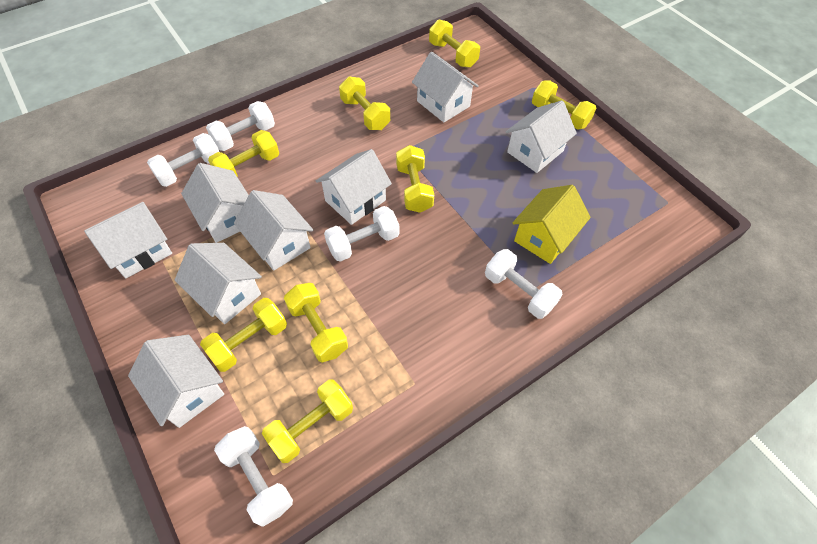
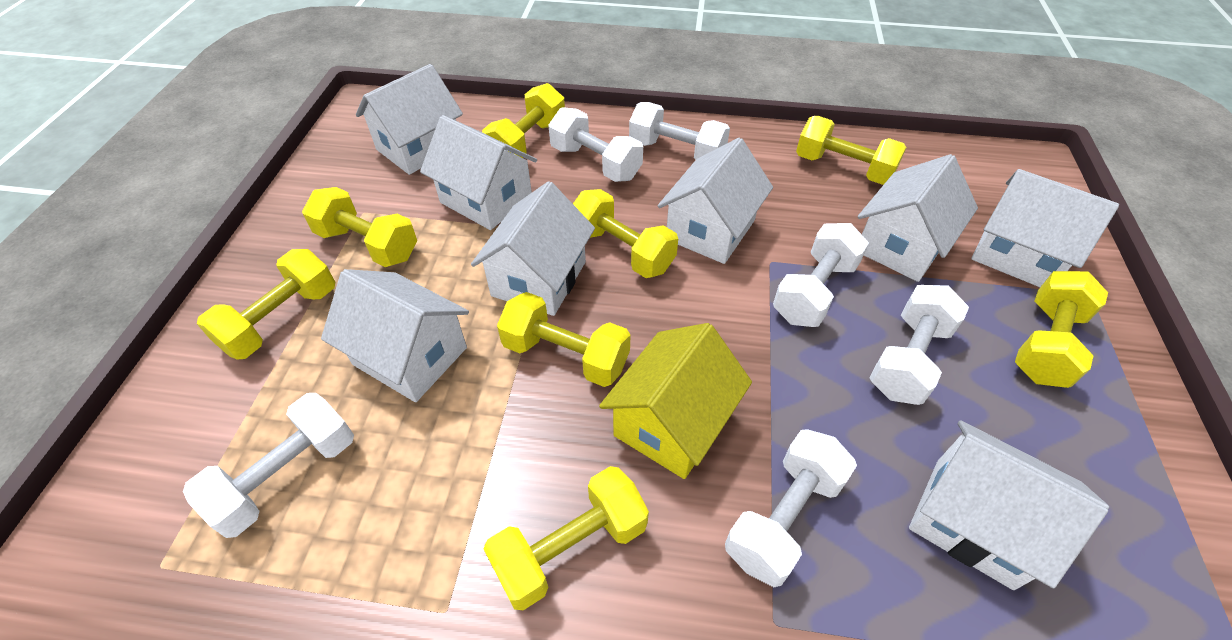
white dumbbell: [147,133,219,187] [206,101,275,151] [214,426,293,527] [324,206,399,262] [485,249,562,319] = 5 -> [183,393,354,538] [548,107,643,182] [629,102,730,160] [725,429,857,587] [773,223,869,327] [870,285,969,405] = 6

